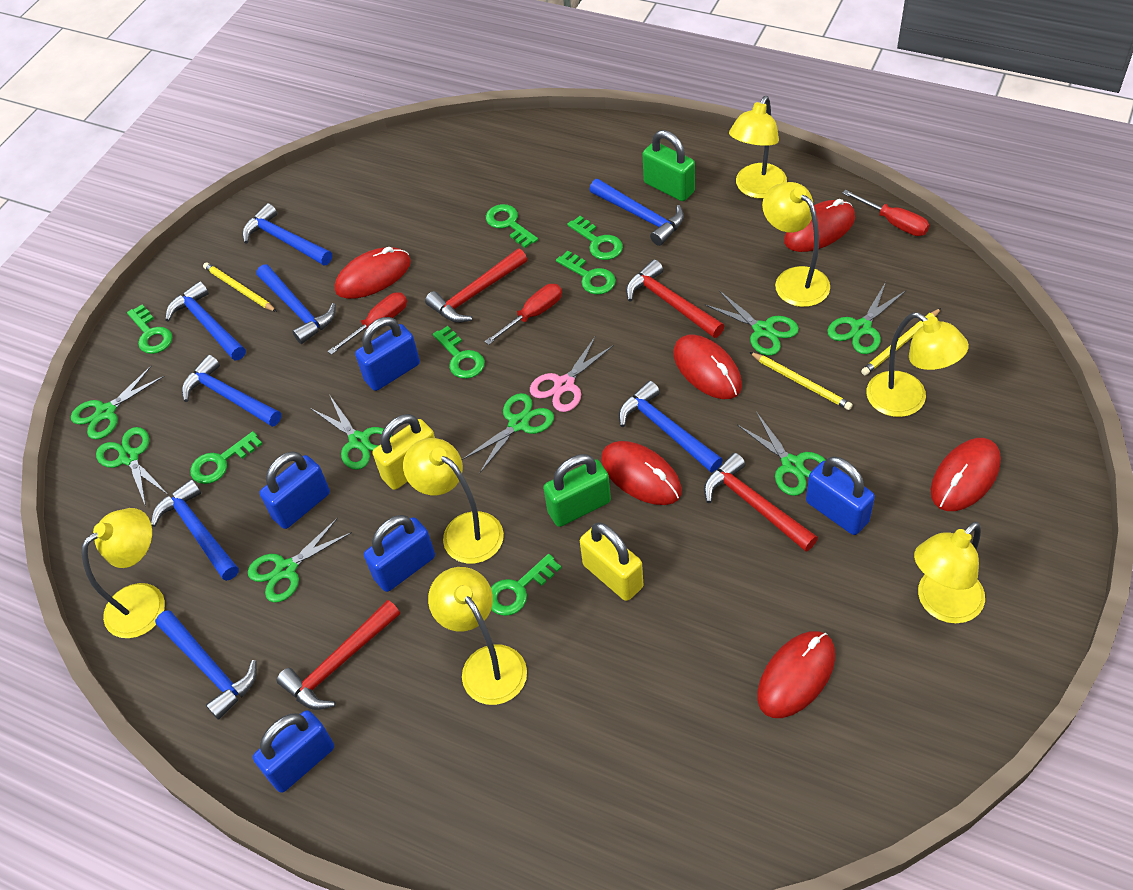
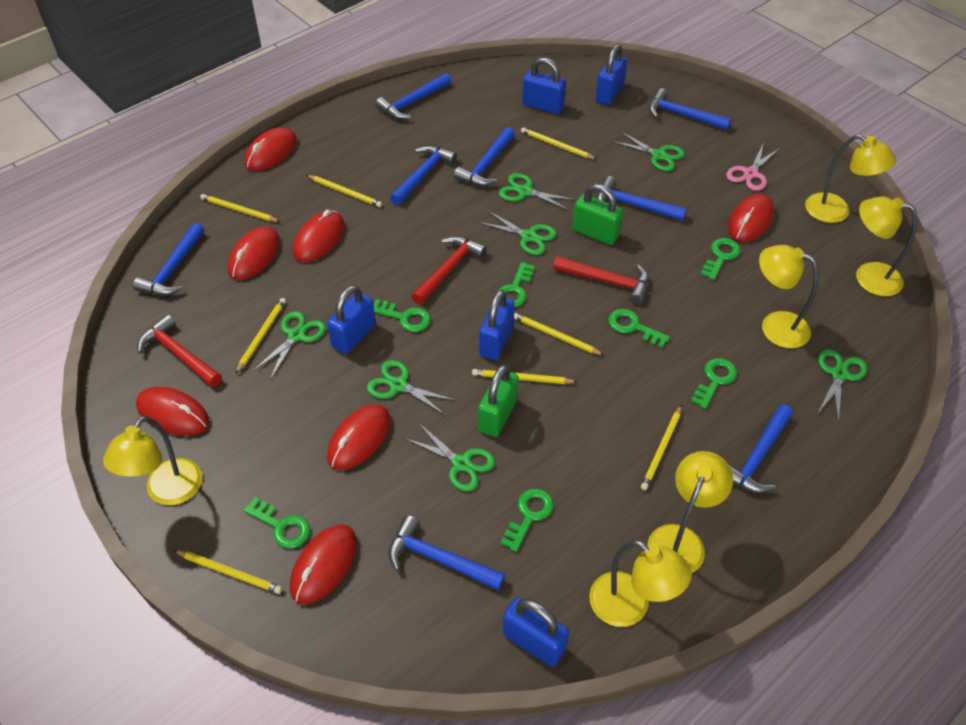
green scissors: [71,366,165,440] [96,427,167,507] [248,518,352,603] [310,396,392,470] [462,393,554,473] [704,291,799,356] [737,412,826,496] [827,282,906,354] = 8 -> [253,311,326,380] [367,360,457,416] [405,424,495,491] [478,210,556,255] [499,173,576,211] [611,131,685,171] [818,349,867,423] = 7
red hammer: [277,600,400,710] [425,249,527,323] [626,260,724,338] [704,453,818,552] = 4 -> [137,314,222,387] [411,236,487,305] [553,256,649,304] = 3
red mouse: [335,247,411,299] [601,441,682,505] [673,335,742,399] [757,631,835,718] [784,199,855,252] [931,438,1001,511] = 6 -> [136,386,209,436] [228,226,280,280] [244,127,297,171] [290,524,357,605] [293,210,344,262] [327,404,391,470] [728,194,774,242] = 7
red screwdriver: [328,292,407,355] [485,284,562,345] [842,190,929,236] = 3 -> none = 0
yellow lamp: [81,508,165,638] [403,438,504,564] [428,567,527,705] [729,96,787,199] [762,182,830,307] [866,312,969,417] [914,522,985,624] = 7 -> [103,416,202,505] [589,540,692,627] [647,451,733,573] [759,245,818,348] [805,134,896,223] [856,196,917,296] = 6
yellow padlock: [373,414,435,490] [580,522,643,601] = 2 -> none = 0
yellow pencil: [203,262,277,312] [749,352,853,410] [861,308,941,375] = 3 -> [174,550,282,594] [200,194,280,222] [236,298,286,373] [307,175,382,207] [472,369,577,384] [514,313,604,355] [521,127,596,159] [641,405,682,490] = 8

